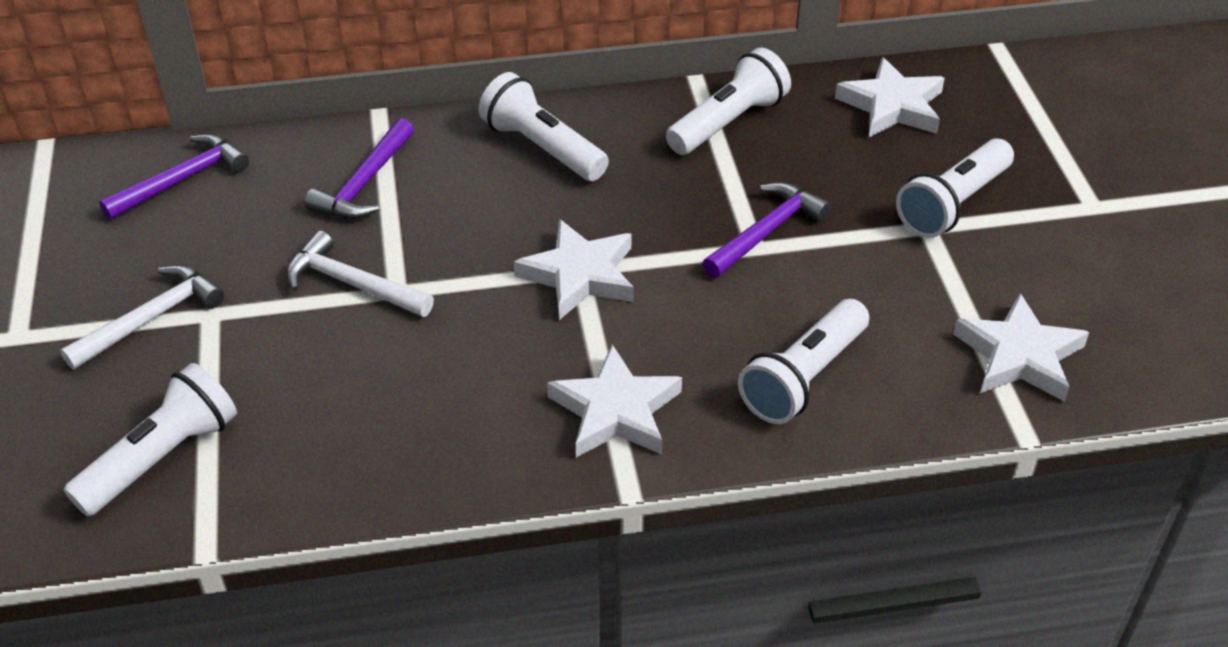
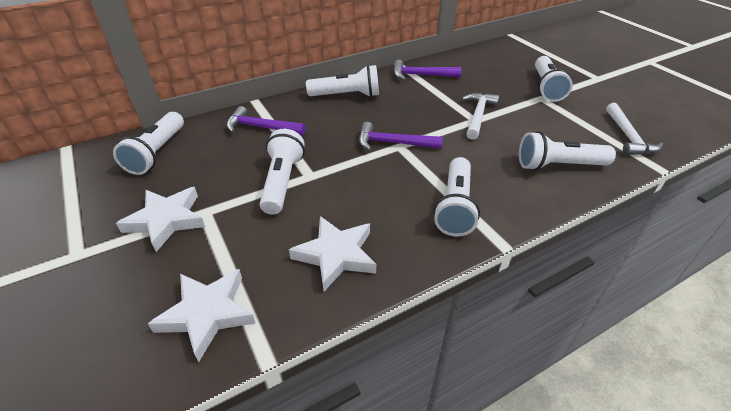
white flashlight: [64,363,237,516] [479,72,609,181] [666,48,791,155] [738,299,869,424] [896,138,1014,238] = 5 -> [113,112,184,175] [260,129,305,215] [306,65,379,97] [434,157,480,237] [519,131,616,171] [535,56,573,102] = 6
white star: [514,219,634,320] [547,344,682,458] [835,57,945,137] [953,293,1089,402] = 4 -> [116,187,205,252] [148,269,256,362] [289,216,376,291] = 3

